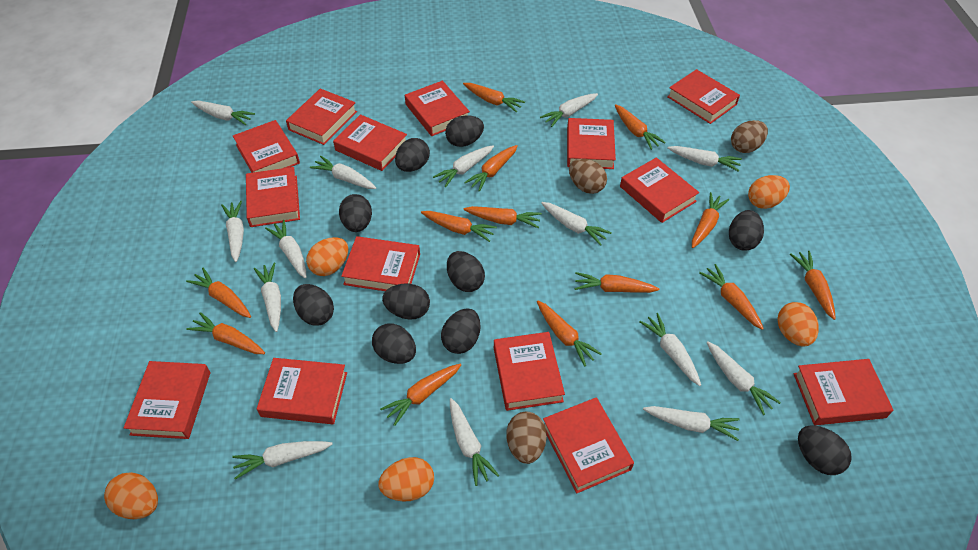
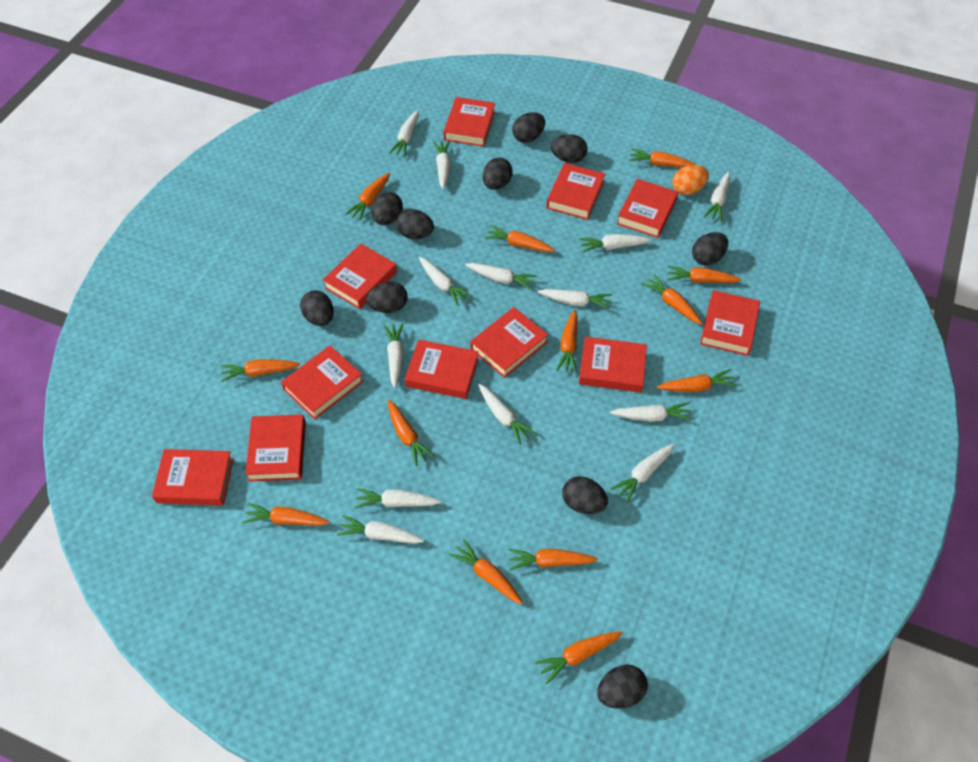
brown egg: [507,412,547,464] [569,159,607,194] [731,120,768,153] = 3 -> none = 0
orange egg: [104,472,158,519] [306,237,348,276] [378,457,434,502] [748,175,790,209] [778,302,819,347] = 5 -> [672,165,709,195] = 1
red book: [124,361,210,439] [233,120,300,173] [246,167,300,227] [257,358,347,424] [286,88,357,145] [333,114,407,171] [341,236,420,291] [405,81,470,136] [494,332,565,411] [543,397,634,493] [567,118,616,169] [620,157,699,223] [667,69,740,124] [793,359,893,425] = 14 -> [152,449,234,506] [245,415,306,482] [281,346,363,420] [323,244,397,309] [405,339,479,399] [443,97,495,147] [470,307,548,378] [546,163,605,220] [579,337,647,393] [617,179,678,238] [700,290,760,356] = 11
white carrot: [191,101,255,125] [221,201,244,262] [232,441,332,480] [254,263,281,332] [265,220,307,278] [310,156,376,189] [433,145,494,187] [450,398,499,486] [540,93,598,127] [541,202,612,246] [639,313,701,386] [643,406,740,441] [668,146,742,172] [707,341,781,415] = 14 -> [337,515,424,544] [355,488,441,508] [384,323,404,388] [389,110,419,156] [419,257,472,306] [433,140,451,189] [465,263,537,290] [478,384,536,445] [537,289,612,309] [579,234,652,252] [610,402,692,422] [611,444,675,503] [704,172,730,222] = 13

